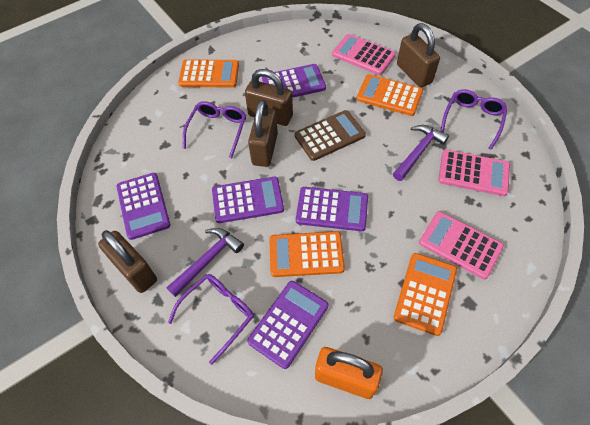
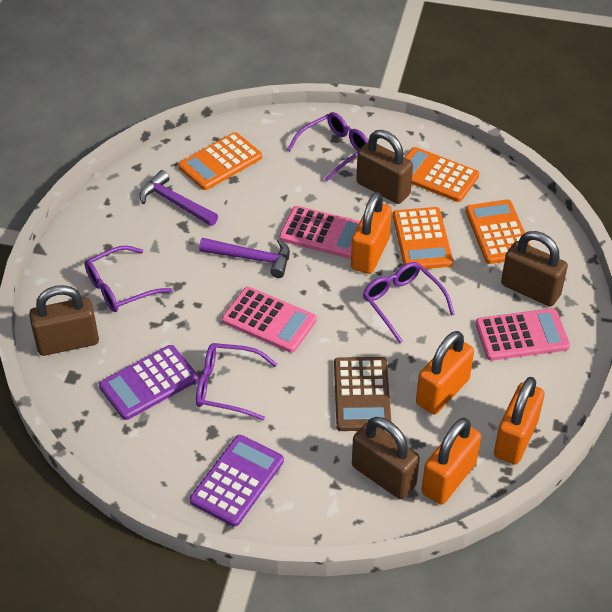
orange padlock: [315,347,383,399] = 1 -> [351,192,392,274] [416,331,474,414] [422,418,481,504] [494,377,545,465] = 4
purple calculator: [116,173,170,240] [212,177,284,223] [247,281,328,369] [262,64,326,98] [296,187,368,231] = 5 -> [99,345,198,420] [190,435,284,527] = 2
purple glasses: [168,274,254,365] [183,101,246,158] [440,89,508,150] = 3 -> [84,246,173,312] [196,343,277,421] [287,112,369,182] [363,262,455,343] = 4

